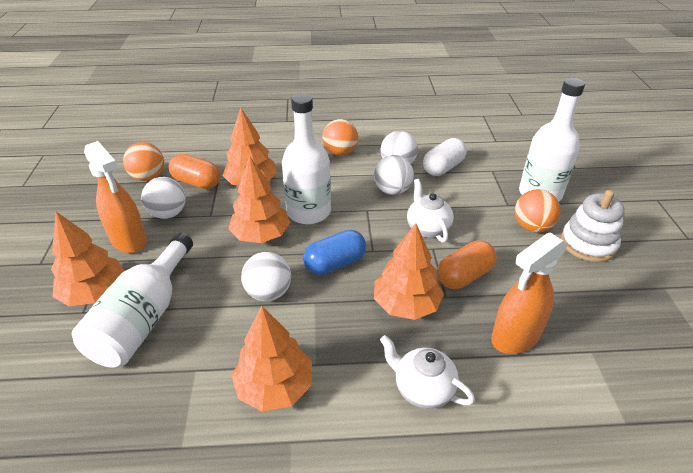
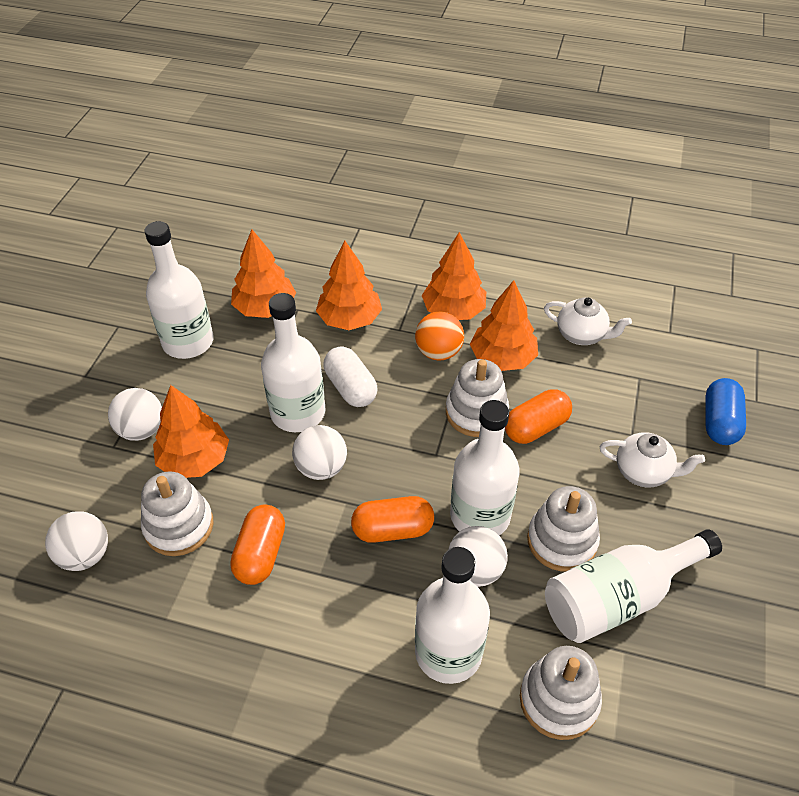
orange ball: [123,142,164,181] [322,119,358,156] [515,189,561,232] = 3 -> [415,312,464,361] = 1
orange capsule: [169,154,220,189] [437,240,497,289] = 2 -> [230,504,285,585] [351,496,434,543] [505,389,572,444] = 3
orange spray bottle: [84,141,147,253] [491,232,568,354] = 2 -> none = 0
white bottle: [72,233,193,368] [282,93,331,224] [519,78,585,202] = 3 -> [145,221,214,359] [261,293,326,432] [415,547,490,684] [450,400,519,535] [545,529,722,643] = 5
white stacking toy: [561,190,625,262] = 1 -> [141,472,213,556] [446,359,509,437] [520,646,602,740] [527,486,600,572] = 4

